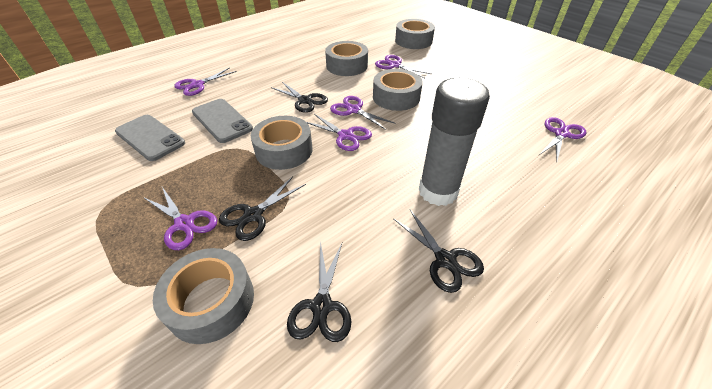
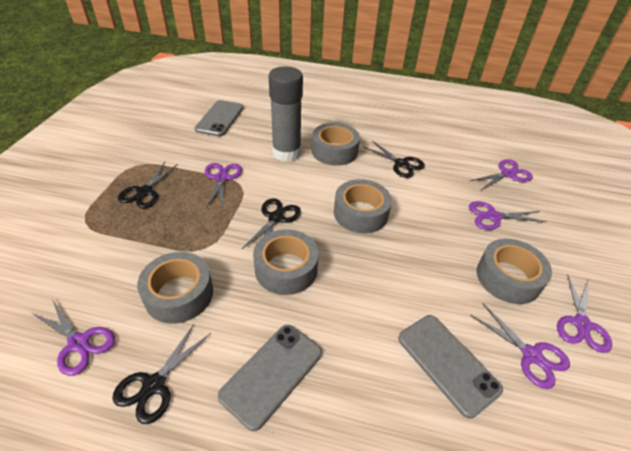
grey phone: [115,115,185,161] [192,99,253,143] = 2 -> [195,100,243,136] [217,325,322,431] [398,315,503,419] = 3

